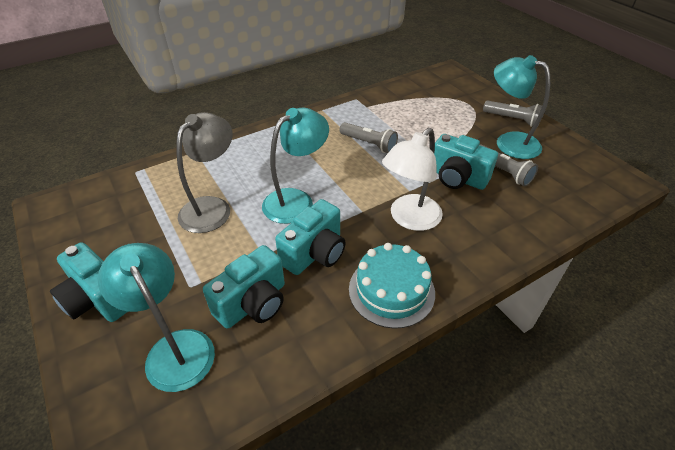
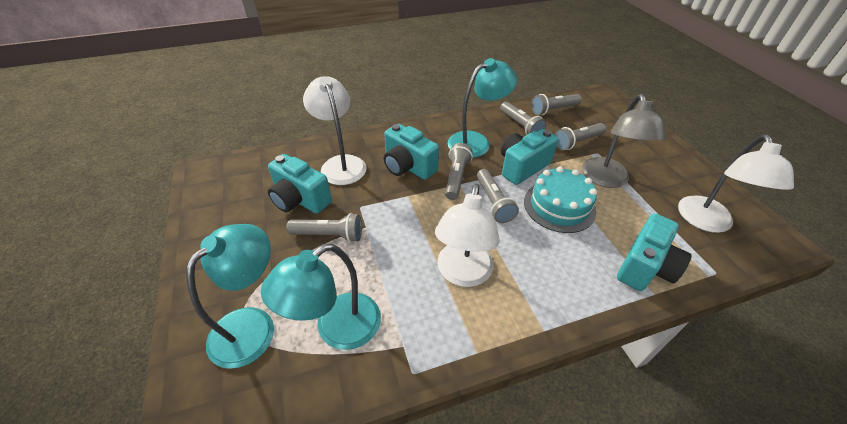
grey flashlight: [339,122,398,153] [480,144,538,186] [483,100,542,127] = 3 -> [287,213,362,242] [445,143,473,200] [477,169,519,223] [500,102,546,135] [531,94,582,115] [555,123,606,151] = 6
white lamp: [382,128,443,231] = 1 -> [303,76,366,185] [435,184,500,287] [678,135,794,233] = 3

